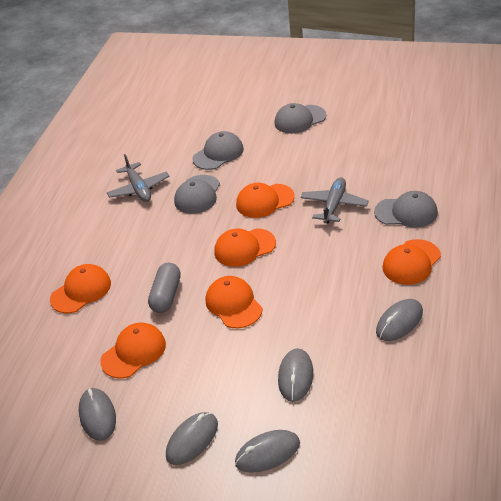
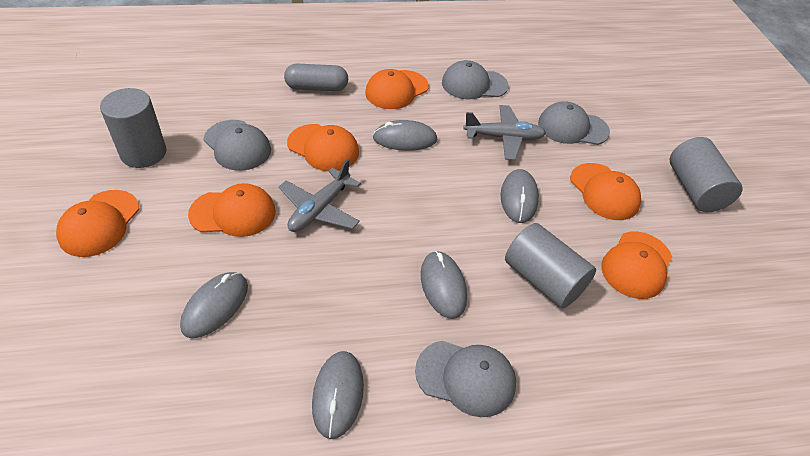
grey cylinder: none = 0 -> [100,88,166,168] [505,223,596,308] [670,137,742,212] = 3

